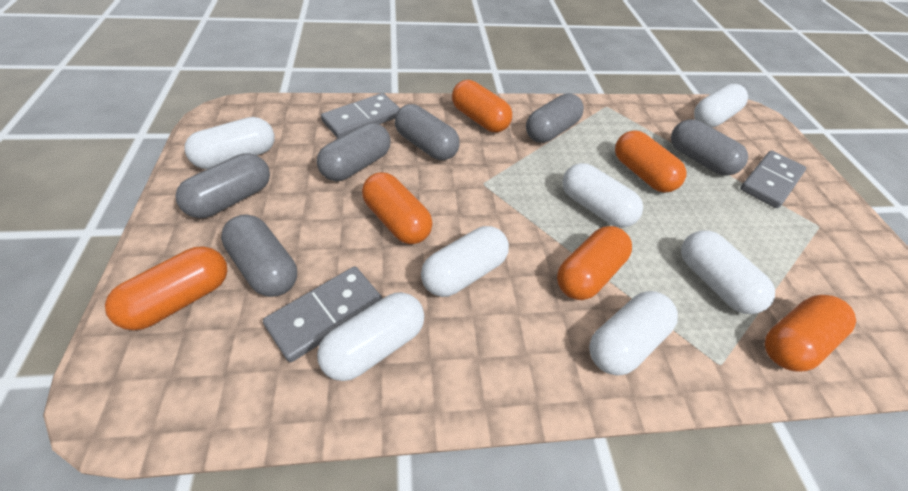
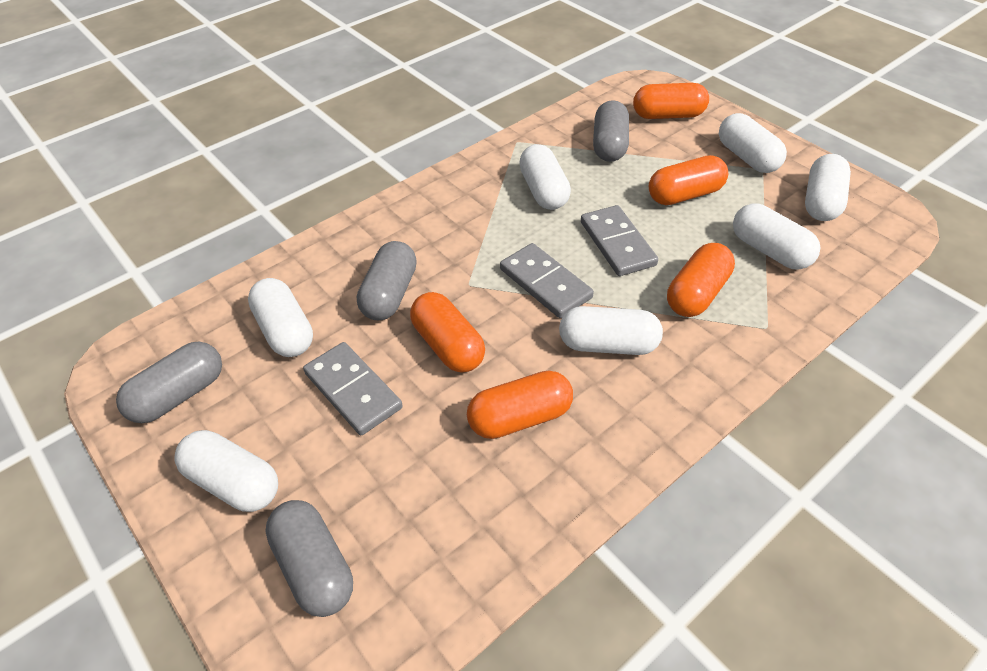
grey capsule: [175,153,270,218] [221,214,297,297] [317,123,390,181] [395,104,460,160] [526,93,584,143] [671,119,748,176] = 6 -> [116,342,222,423] [265,500,353,617] [357,241,417,320] [593,100,629,162] = 4
orange capsule: [105,246,227,330] [362,172,433,244] [452,80,512,132] [557,226,632,300] [615,130,686,192] [765,295,856,371] = 6 -> [410,292,485,373] [467,370,573,439] [633,83,709,119] [649,155,728,205] [667,243,735,317] = 5

